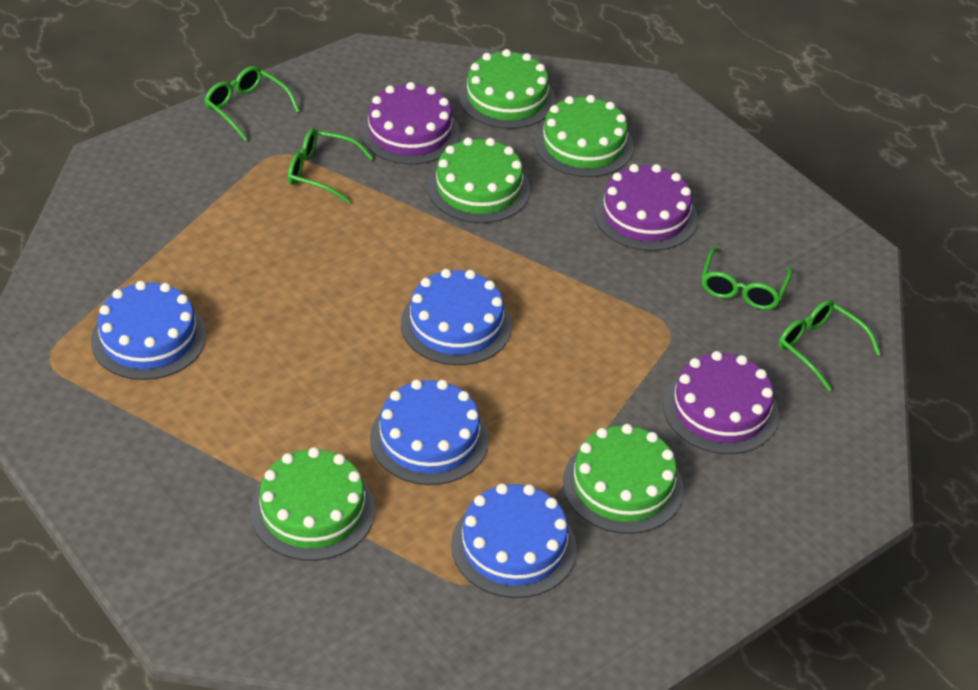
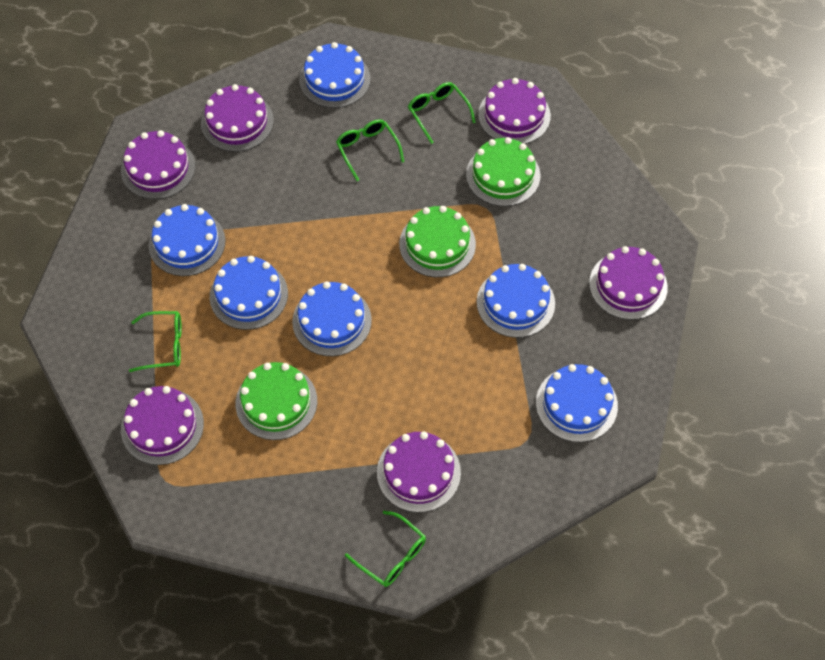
blue cake: [91,281,206,380] [370,380,489,485] [401,269,512,365] [451,483,576,598] = 4 -> [148,204,225,276] [210,256,288,330] [292,281,372,356] [299,42,371,108] [477,264,555,338] [536,364,618,442] = 6
green cake: [250,447,375,561] [428,137,530,223] [459,49,555,129] [534,95,634,177] [563,424,684,534] = 5 -> [236,362,317,440] [399,206,476,277] [466,137,540,206] = 3
purple cake: [360,82,460,165] [594,164,698,251] [663,351,779,454] = 3 -> [121,130,195,199] [121,386,204,465] [201,84,274,152] [377,431,461,513] [478,78,551,144] [589,246,668,320] = 6

